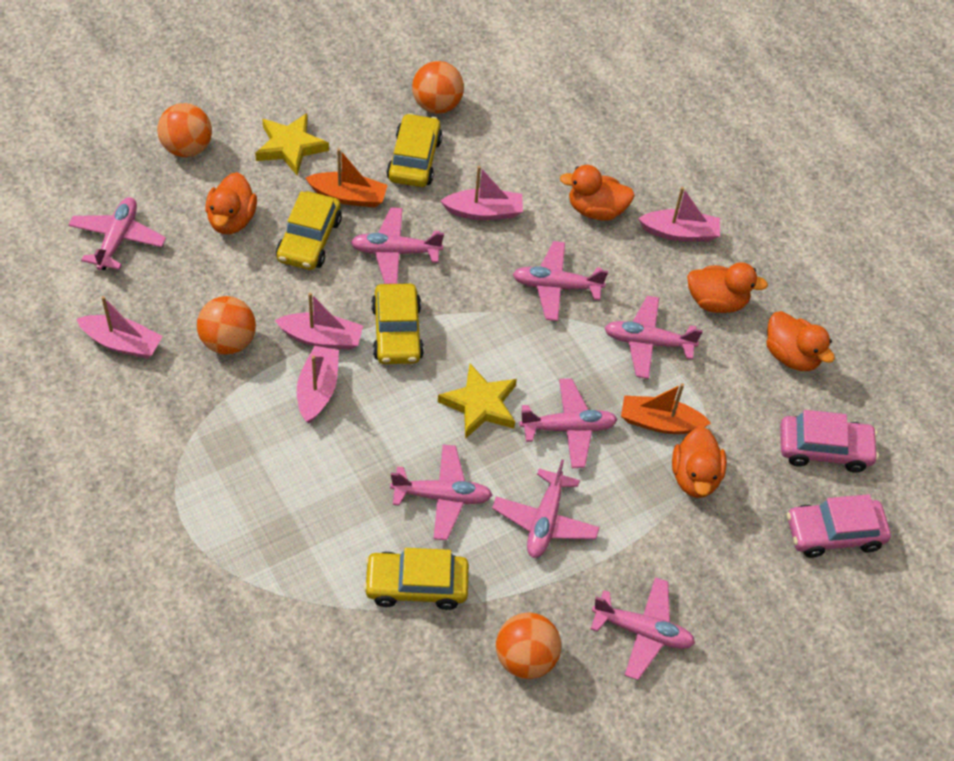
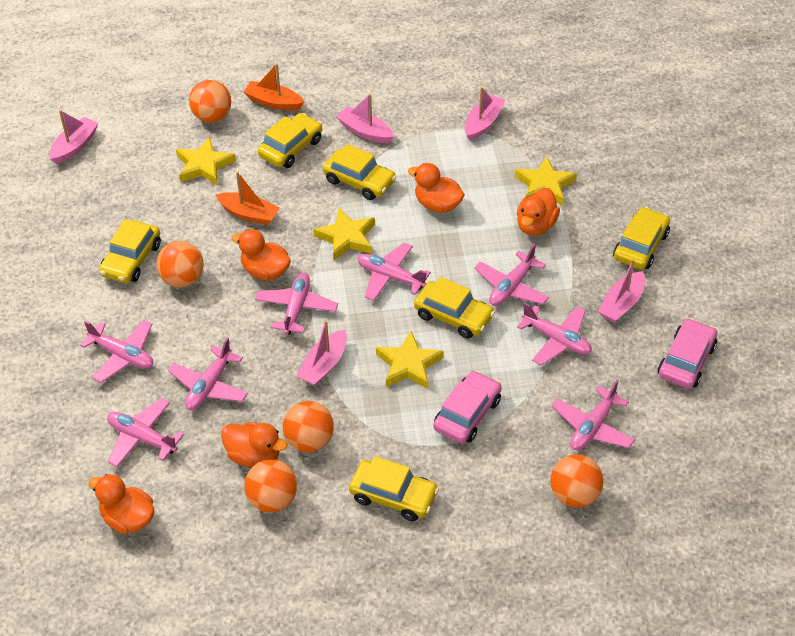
orange ball: [157,103,212,157] [197,296,256,355] [412,61,464,114] [496,613,561,679] = 4 -> [157,241,204,288] [189,80,231,122] [244,459,297,512] [283,401,334,452] [550,454,604,508] = 5
yellow car: [276,191,342,270] [363,548,469,610] [371,284,424,364] [386,113,443,187] = 4 -> [99,219,161,283] [257,113,322,168] [323,144,396,200] [349,456,439,521] [414,277,495,338] [613,207,670,269] = 6
yellow star: [255,113,329,176] [438,363,517,439] = 2 -> [176,137,236,186] [313,208,375,261] [376,331,444,389] [515,156,577,206] = 4

